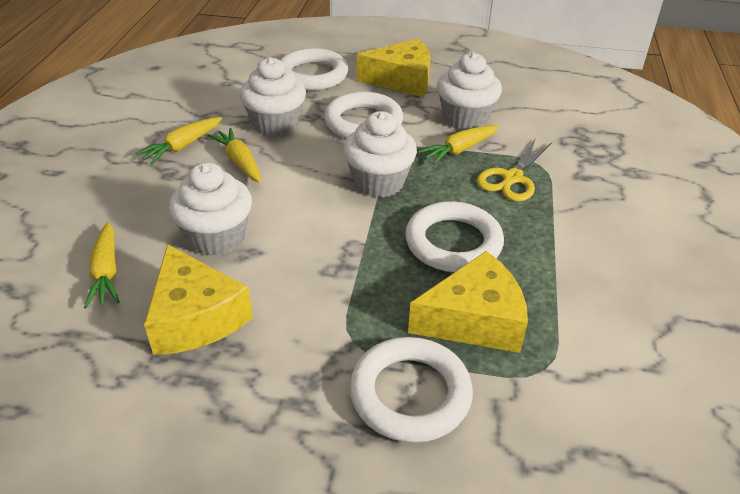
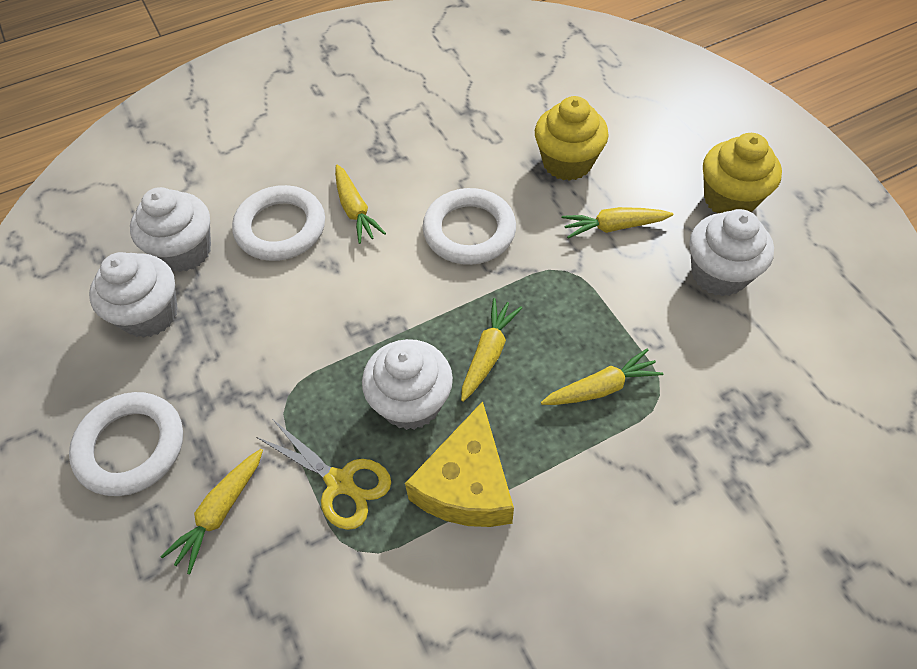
white ring: [280,48,349,91] [324,92,403,139] [350,337,473,443] [405,201,504,272] = 4 -> [69,392,183,496] [232,185,325,261] [422,188,516,265] = 3
yellow carrot: [84,222,120,308] [135,117,222,164] [207,128,261,183] [418,125,500,164] = 4 -> [160,449,263,574] [335,164,386,244] [461,298,522,402] [541,349,663,405] [562,207,673,239] = 5
yellow cheese: [144,244,253,355] [357,39,430,97] [408,251,528,353] = 3 -> [405,401,514,527] = 1
yellow cupcake: none = 0 -> [535,96,609,181] [703,133,782,213] = 2

